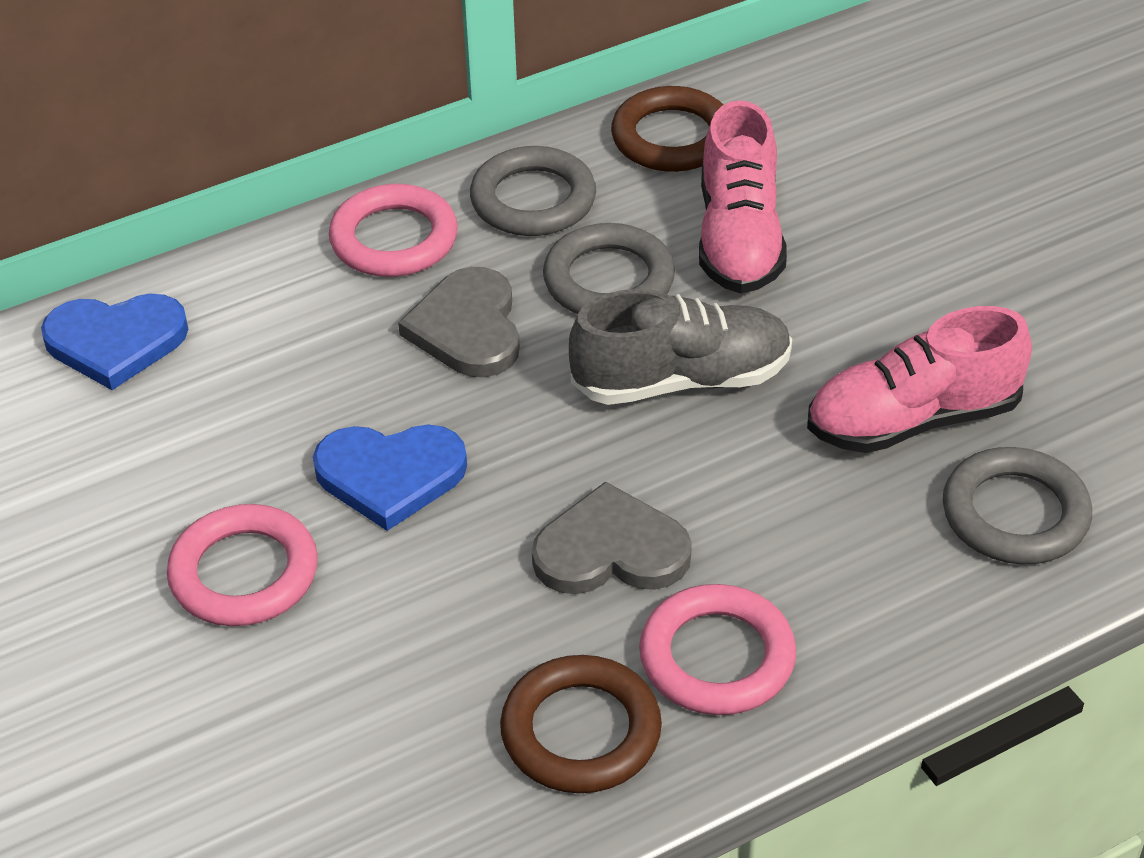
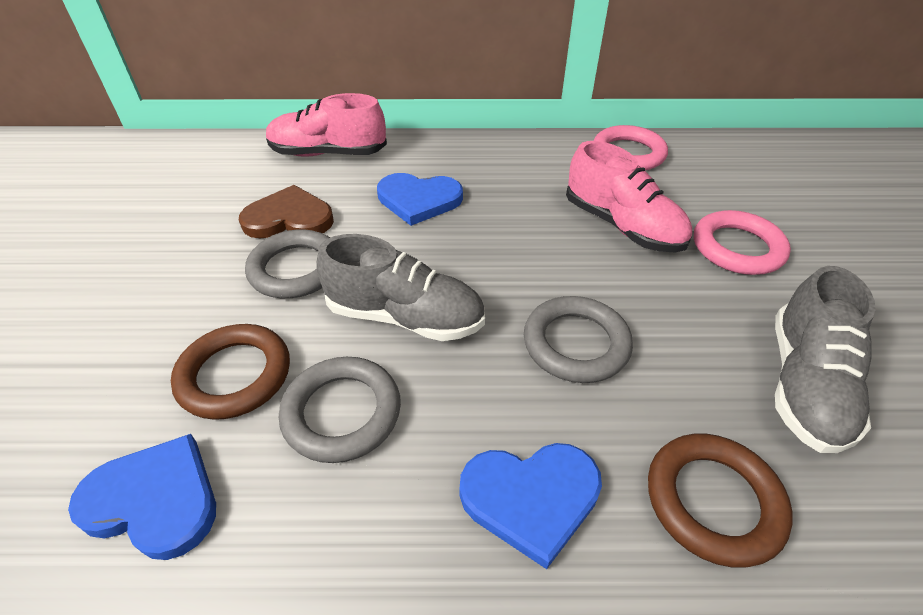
blue heart: [41,294,188,390] [313,424,467,531] = 2 -> [68,434,216,560] [377,173,463,226] [460,443,602,569] = 3
brown heart: none = 0 -> [239,185,334,238] = 1
grey heart: [398,267,520,377] [532,481,692,594] = 2 -> none = 0
grey shoe: [569,289,792,405] = 1 -> [316,234,485,341] [775,266,876,453] = 2
pink ring: [167,504,318,626] [329,184,458,277] [639,584,796,715] = 3 -> [593,125,668,170] [694,210,791,275] = 2

